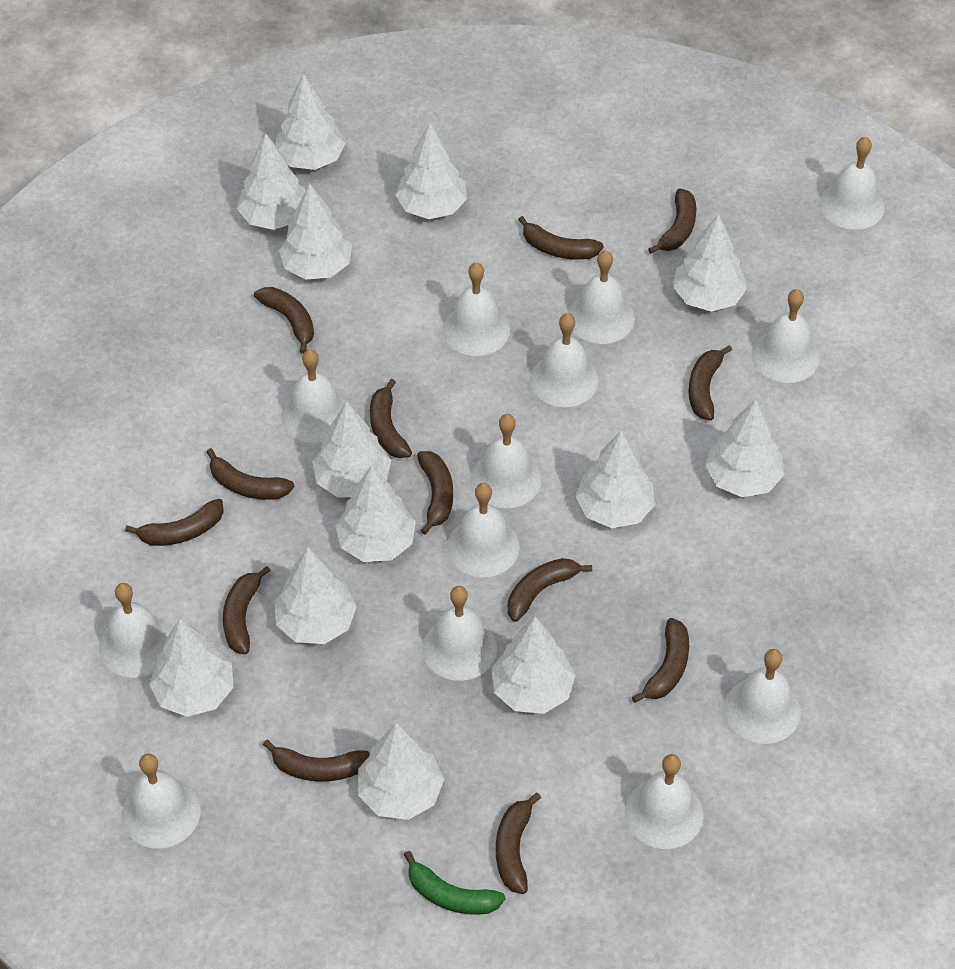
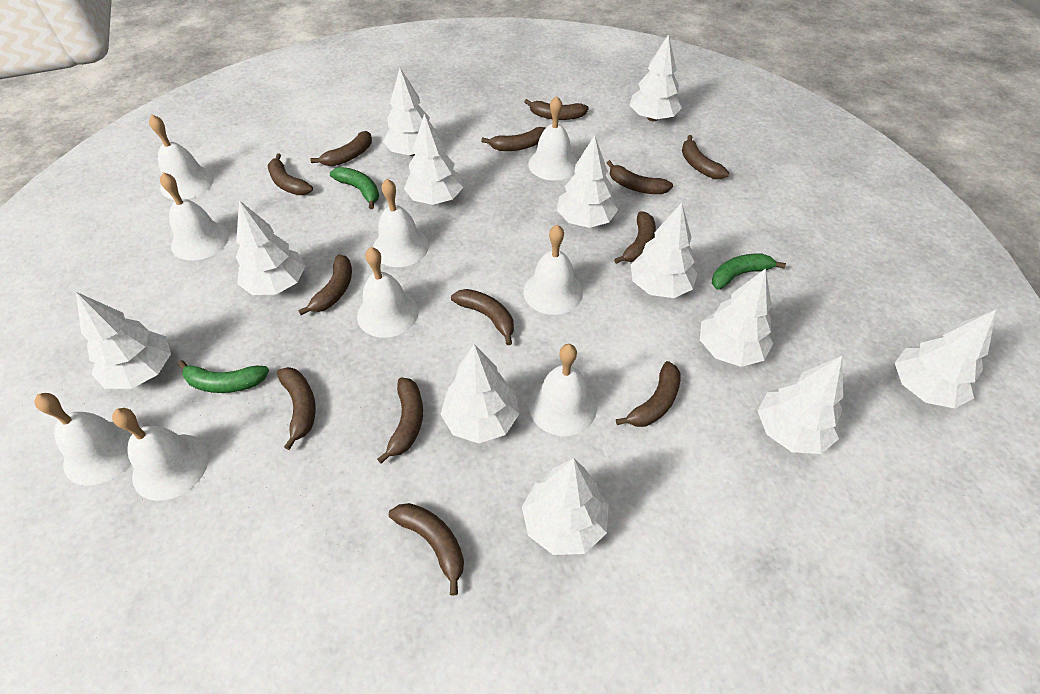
green banana: [403,851,506,915] = 1 -> [178,360,269,393] [330,167,379,209] [712,254,786,290] = 3
white bell: [99,583,171,678] [122,753,201,849] [281,349,346,443] [422,586,497,681] [443,262,510,356] [447,483,520,577] [471,414,542,508] [530,313,599,407] [568,250,635,344] [625,754,704,849] [724,649,801,744] [751,289,820,383] [820,137,885,230] = 13 -> [34,393,132,486] [112,408,209,501] [149,115,214,200] [160,172,229,261] [357,247,419,338] [373,179,429,267] [523,225,583,315] [528,96,577,180] [529,344,597,436] = 9
white tree: [149,619,234,717] [237,133,305,230] [275,547,357,644] [276,74,346,170] [279,184,352,280] [312,401,391,498] [335,465,416,562] [358,723,444,820] [395,123,467,219] [491,617,575,714] [575,430,655,528] [673,214,747,312] [705,400,784,497] = 13 -> [76,292,171,389] [236,200,305,295] [383,68,437,156] [404,114,464,205] [441,344,520,443] [522,458,609,555] [557,135,618,228] [629,34,682,121] [630,203,697,298] [700,268,773,367] [758,356,843,454] [895,310,996,408] = 12

